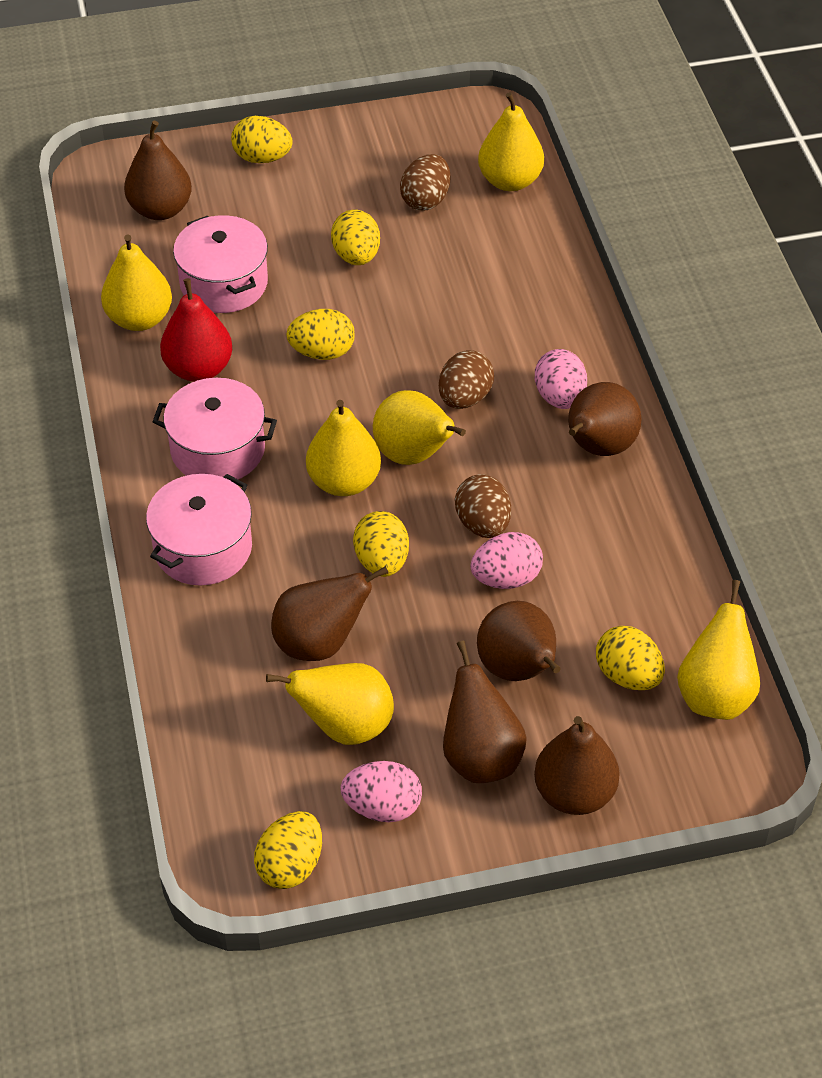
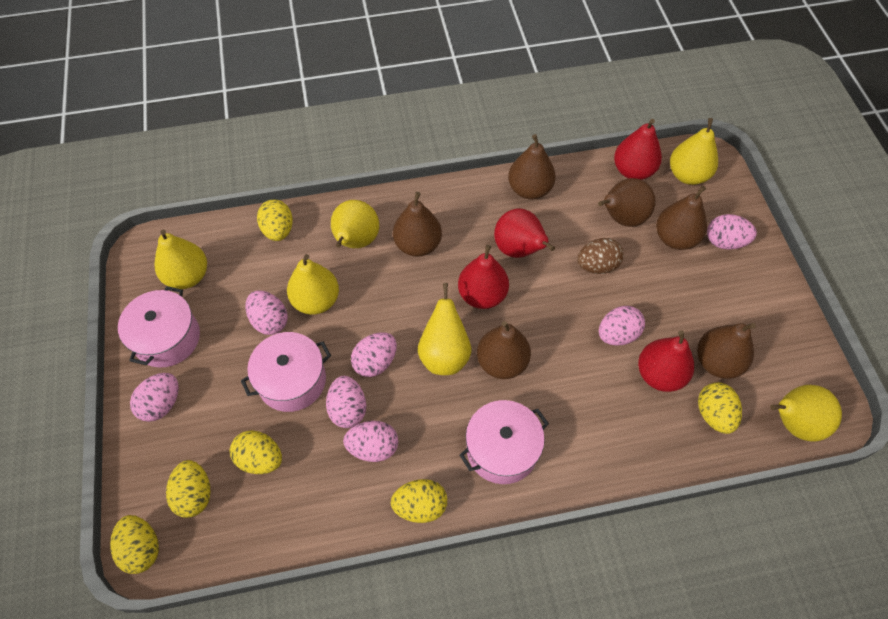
brown egg: [400,154,450,210] [439,350,494,409] [455,474,511,538] = 3 -> [577,238,624,274] = 1
pink egg: [340,761,422,822] [470,532,543,589] [535,349,587,409] = 3 -> [130,373,179,422] [246,290,288,335] [326,376,366,428] [343,421,398,462] [351,332,397,377] [599,306,645,346] [707,214,757,250] = 7
red pear: [160,278,232,382] = 1 -> [458,245,509,309] [494,208,555,258] [614,119,662,180] [638,330,694,392] = 4

